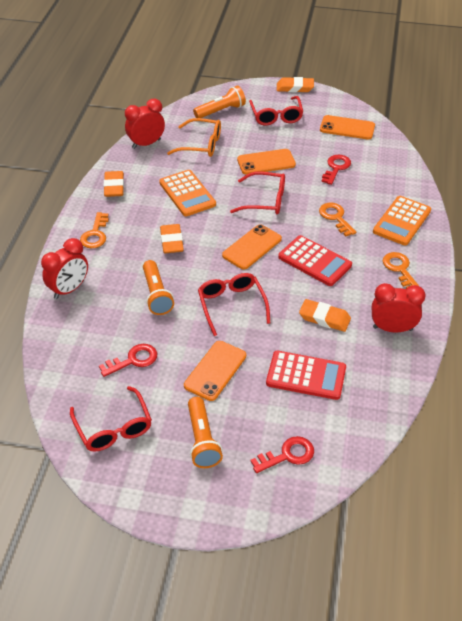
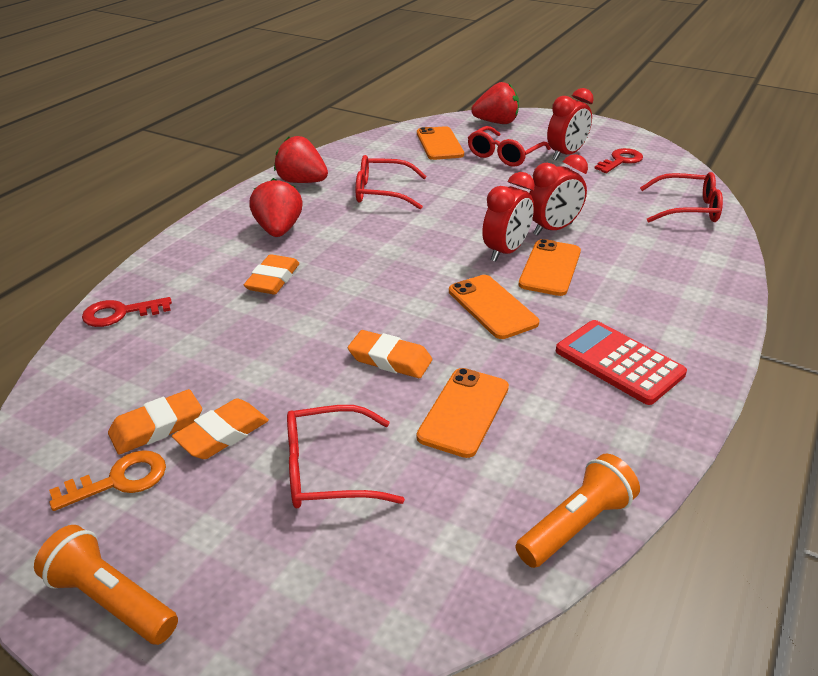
orange calculator: [159,170,216,216] [373,196,431,246] = 2 -> none = 0
orange flashlight: [143,260,174,315] [188,397,223,468] [193,86,246,118] = 3 -> [34,525,178,645] [515,454,640,568] = 2
orange glasses: [167,118,221,157] = 1 -> none = 0
orange key: [80,212,109,248] [319,203,356,236] [382,252,419,289] = 3 -> [49,450,166,511] = 1
red calculator: [266,351,346,400] [278,235,352,286] = 2 -> [556,320,687,405] = 1
red key: [99,344,157,377] [250,436,314,473] [321,154,351,185] = 3 -> [82,297,172,327] [594,148,643,173] = 2
red strawberry: none = 0 -> [250,178,302,237] [274,136,328,183] [471,82,519,124] = 3

